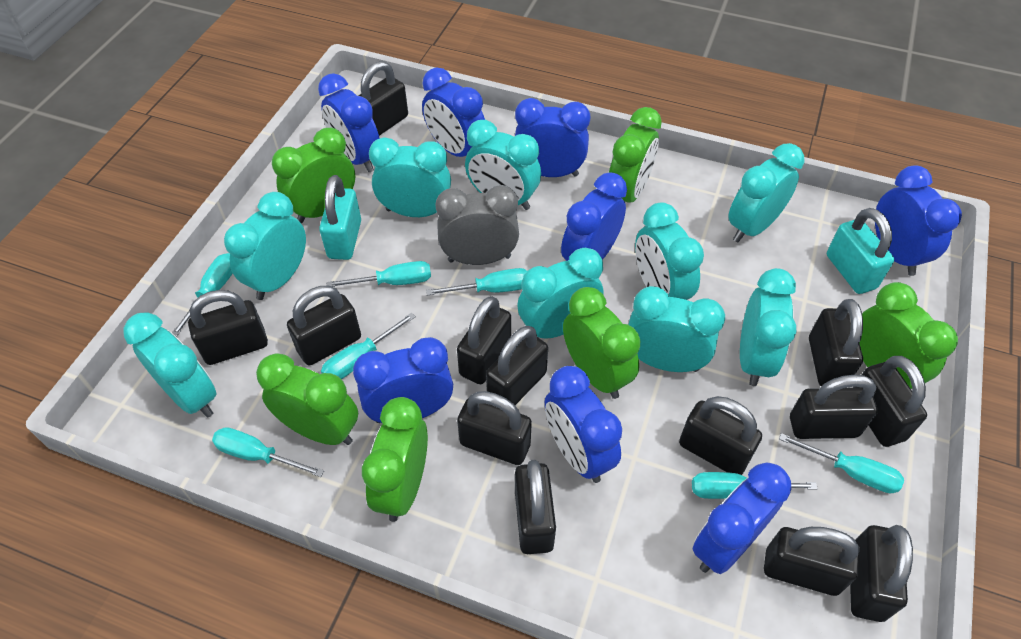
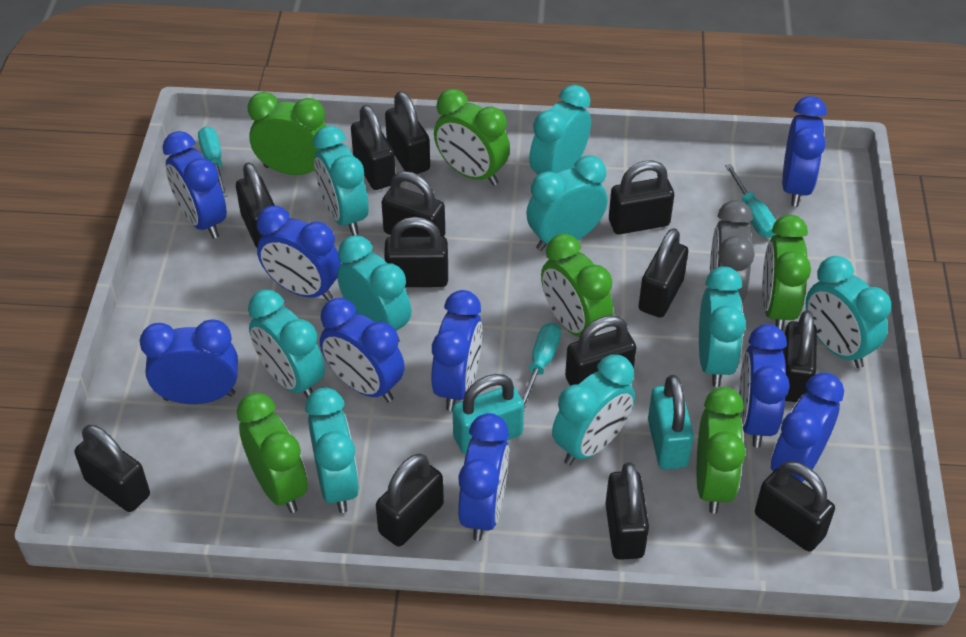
blue clock: [318,73,380,172] [353,337,453,423] [422,67,485,157] [515,98,591,177] [545,366,622,483] [561,172,627,261] [693,462,791,574] [875,166,962,276] = 8 -> [140,319,238,404] [163,131,227,239] [257,206,341,301] [320,298,405,402] [432,290,482,411] [458,413,509,541] [739,324,790,448] [771,373,844,482] [782,96,827,207] = 9
turquoise screwdriver: [172,253,233,337] [212,427,324,477] [321,312,416,379] [326,261,431,287] [426,268,527,295] [692,472,818,499] [779,433,904,493] = 7 -> [198,126,228,197] [522,323,561,410] [725,164,776,238] = 3

